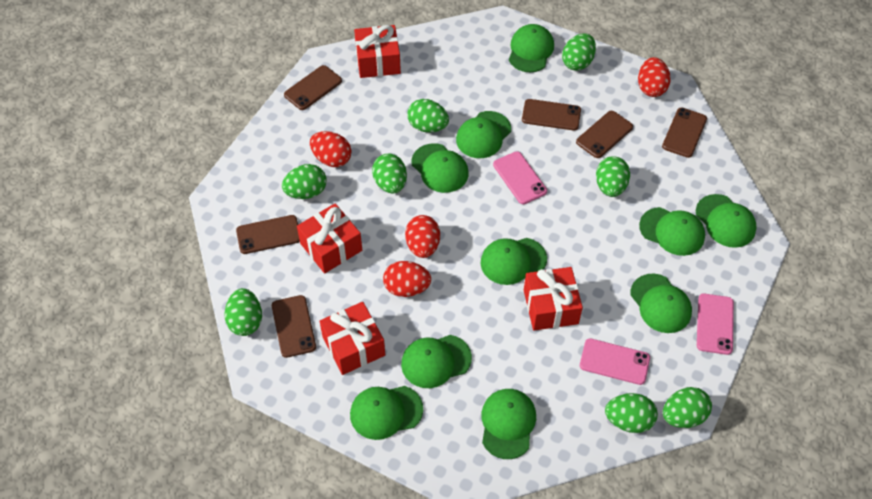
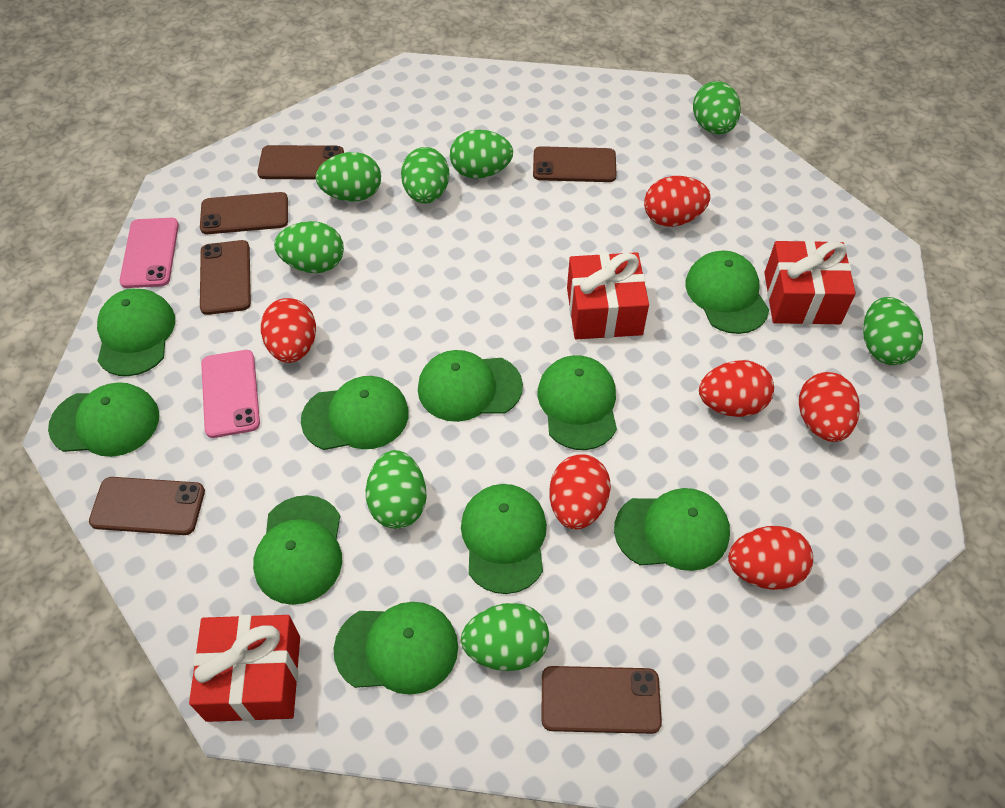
pink phone: [493,151,547,204] [580,338,650,385] [697,293,734,355] = 3 -> [120,218,179,288] [201,350,260,438] = 2
red egg: [310,131,351,167] [383,261,431,297] [405,215,440,258] [638,57,671,97] = 4 -> [261,298,316,363] [549,454,611,529] [644,176,710,227] [699,360,774,417] [728,526,813,590] [799,372,860,442] = 6
red gift: [297,203,362,273] [320,302,385,375] [354,25,401,78] [524,267,583,330] = 4 -> [189,615,300,722] [567,252,649,339] [764,240,856,325] = 3

